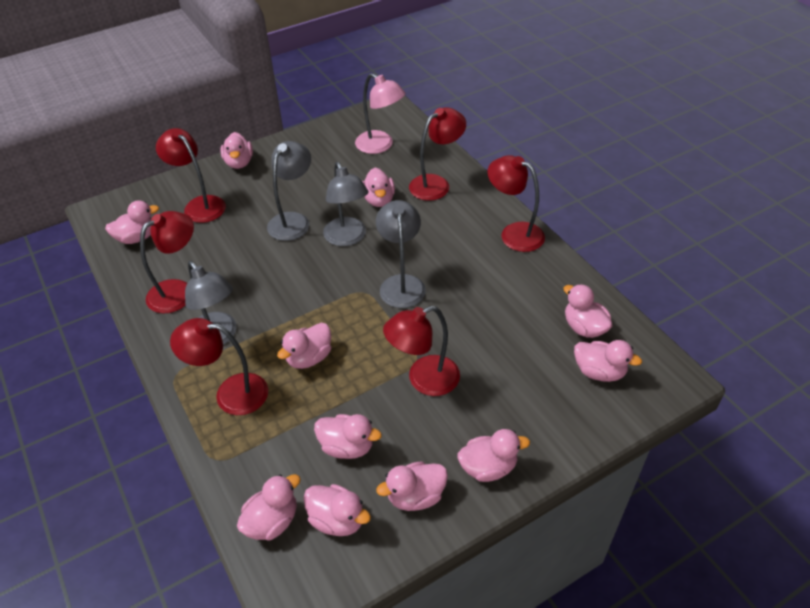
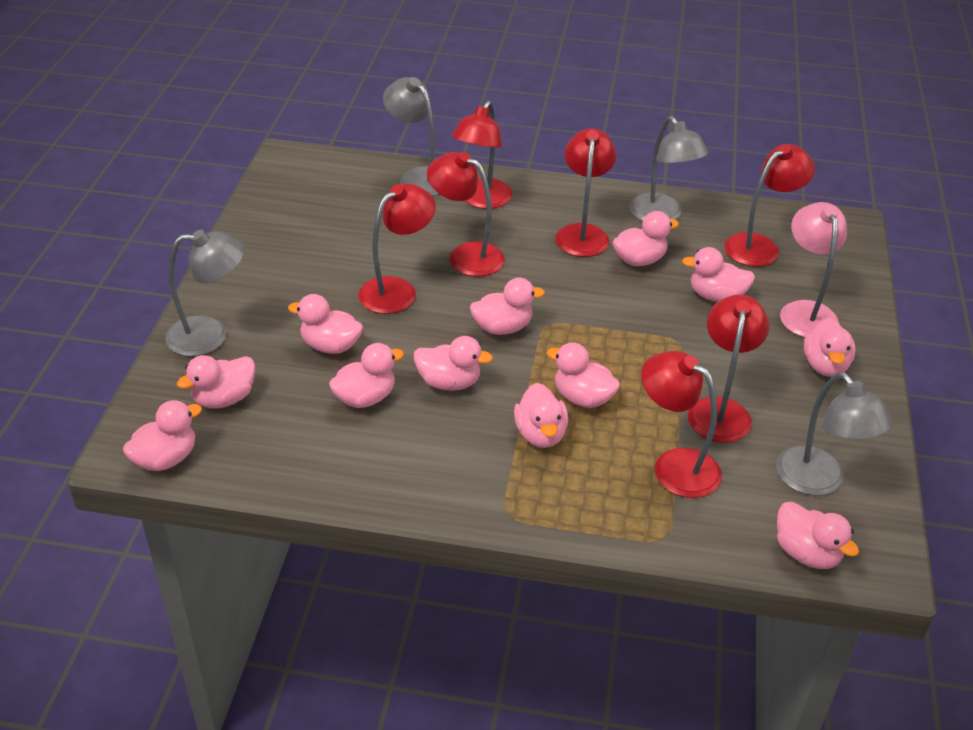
pink duck: [105,200,159,244] [220,132,253,169] [237,474,301,540] [277,323,331,369] [303,484,371,536] [314,414,382,459] [362,168,395,207] [376,461,448,511] [457,429,530,482] [564,284,612,338] [574,340,642,382] = 11 -> [123,400,202,471] [177,355,255,408] [288,294,363,354] [329,343,404,408] [414,336,493,391] [470,278,545,335] [514,383,568,448] [547,342,620,408] [613,211,679,266] [682,247,755,302] [777,502,859,569] [804,318,855,377] = 12
red lamp: [140,211,194,314] [156,128,226,223] [170,318,268,415] [383,306,460,396] [409,107,466,201] [488,155,545,252] = 6 -> [358,183,436,314] [427,152,505,277] [452,101,513,209] [555,129,617,257] [641,351,722,498] [688,295,769,443] [724,144,815,267] = 7

